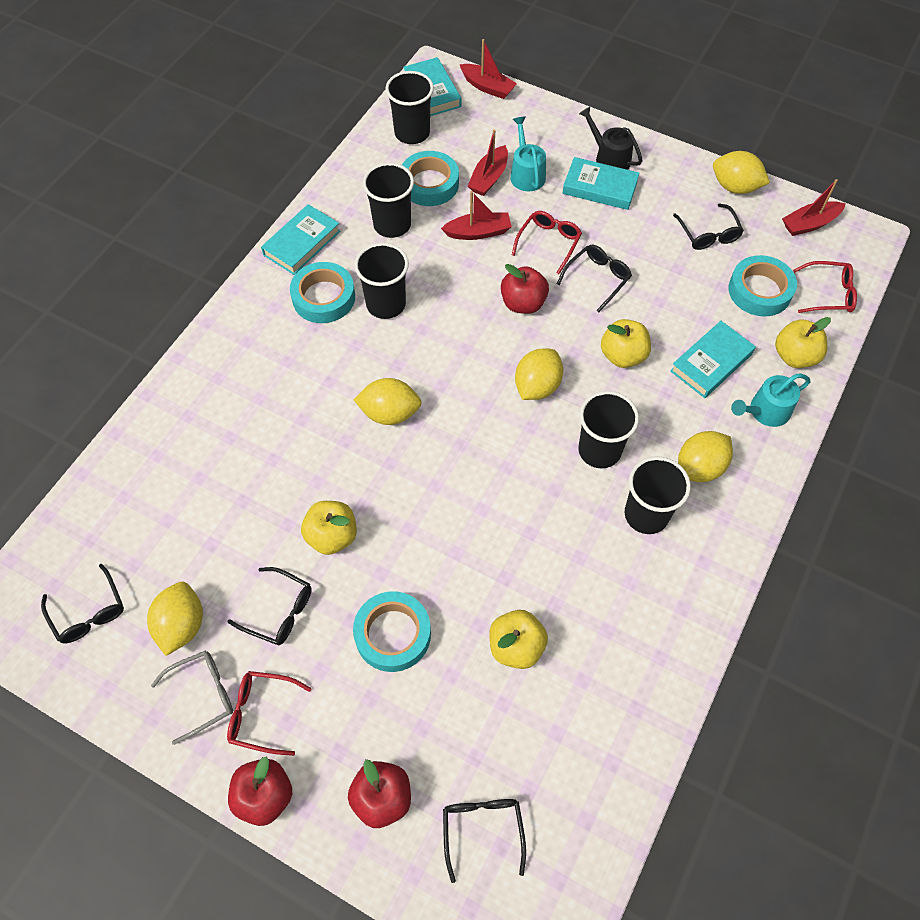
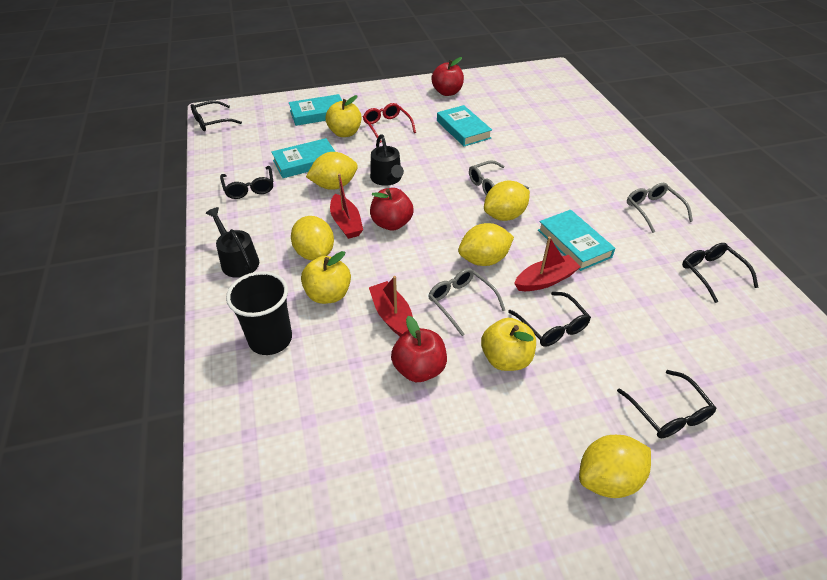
black cup: [354,243,409,319] [363,163,414,238] [386,71,434,144] [578,391,639,468] [625,456,691,534] = 5 -> [226,271,292,355] = 1
black watering can: [579,107,643,170] = 1 -> [206,207,259,278] [370,134,404,186] = 2
grey glasses: [151,650,233,745] = 1 -> [428,268,505,336] [469,160,529,195] [627,183,693,233] = 3
red boat: [441,191,512,240] [459,39,517,99] [468,129,508,196] [782,179,846,236] = 4 -> [330,174,363,239] [369,276,413,336] [514,237,580,291] = 3
red glasses: [227,671,311,756] [512,211,582,274] [793,261,857,313] = 3 -> [363,103,416,143] = 1
turquoise tape: [290,262,355,323] [353,591,431,672] [402,151,459,206] [729,255,797,316] = 4 -> none = 0
turquoise watering can: [510,117,546,192] [731,373,810,427] = 2 -> none = 0
yellow apple: [301,501,357,555] [489,610,548,669] [601,319,651,368] [775,317,831,368] = 4 -> [301,251,351,304] [325,95,361,137] [481,318,536,371] = 3

